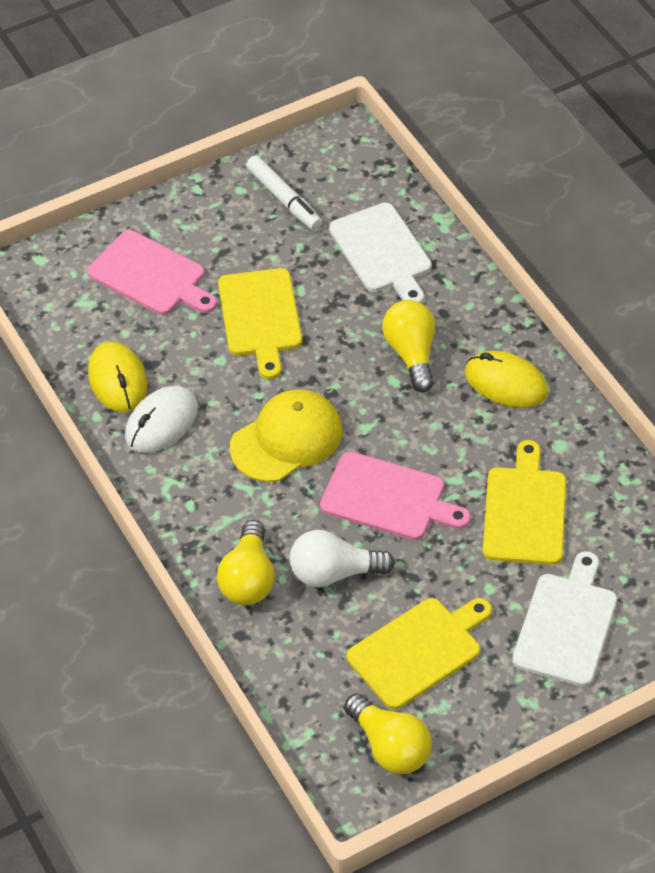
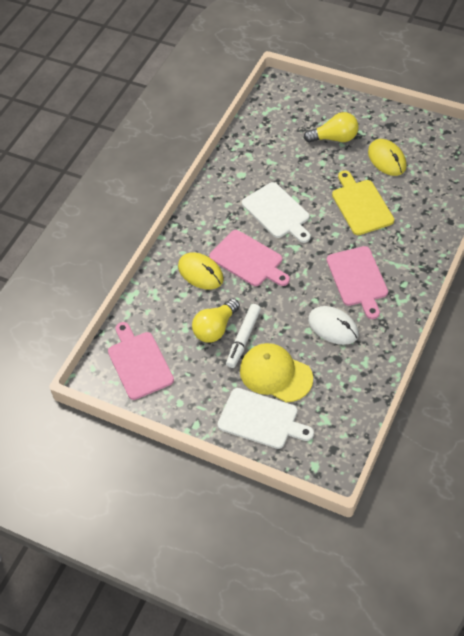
pink cutting board: [87,230,217,315] [320,451,471,540] = 2 -> [108,322,174,400] [209,230,290,286] [327,246,388,319] = 3
white light bulb: [289,530,395,587] = 1 -> none = 0
yellow cutting board: [218,268,302,379] [347,598,492,710] [483,440,566,565] = 3 -> [332,170,394,235] = 1
yellow light bulb: [217,520,275,605] [344,693,432,774] [382,300,435,393] = 3 -> [192,298,240,343] [304,112,359,143] = 2

